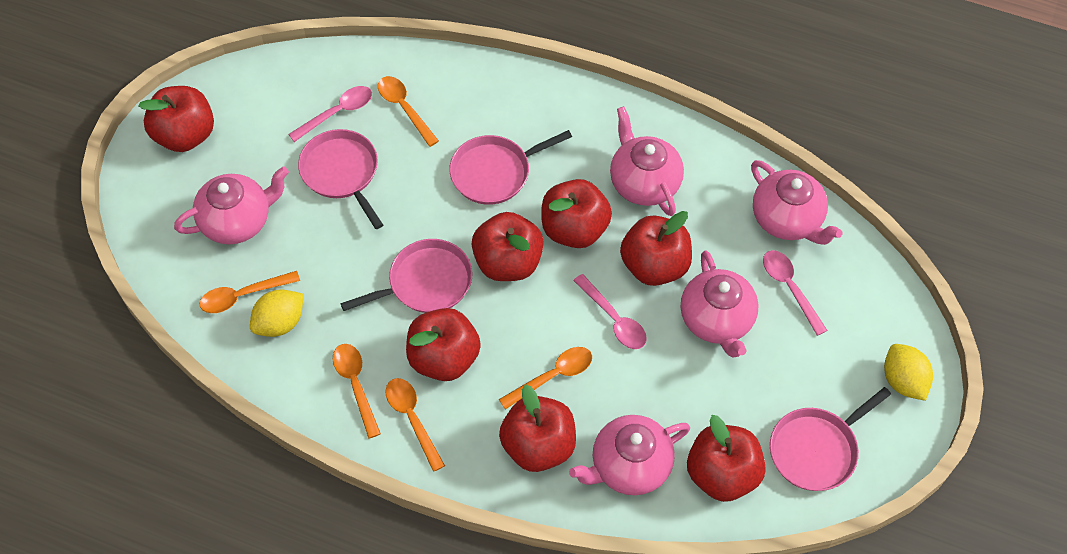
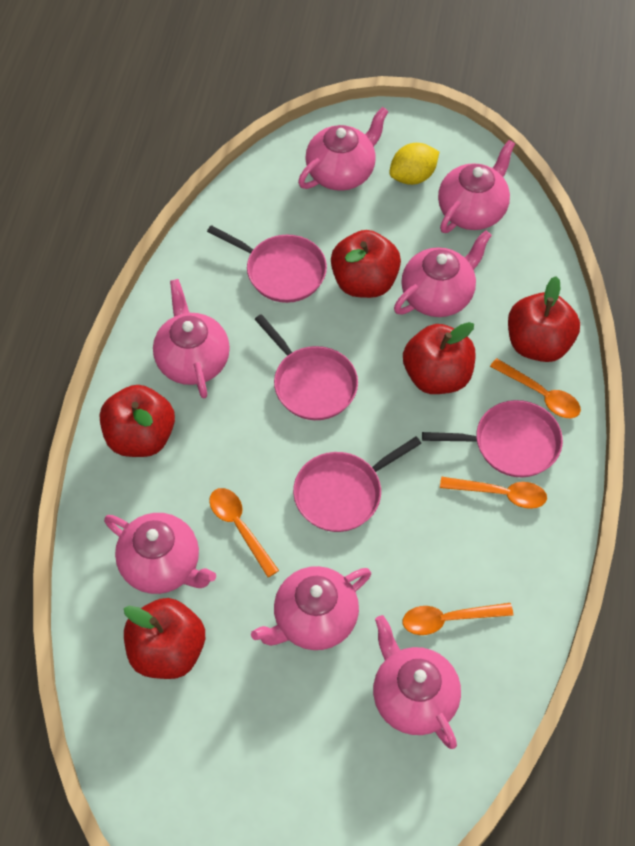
orange spoon: [200,271,300,313] [333,344,381,439] [378,76,439,147] [385,378,445,472] [499,347,592,410] = 5 -> [209,488,279,577] [403,603,513,635] [440,477,547,509] [490,358,581,418] = 4
pink spoon: [288,86,372,142] [573,274,647,349] [763,250,828,336] = 3 -> none = 0
pink teapot: [174,167,289,244] [569,415,690,495] [610,106,684,216] [681,250,759,358] [751,160,842,245] = 5 -> [104,513,216,594] [153,279,230,398] [251,566,371,650] [298,107,389,191] [373,615,461,749] [394,230,492,317] [438,140,515,233] = 7
red apple: [138,86,214,152] [406,308,481,381] [472,212,544,281] [499,384,576,472] [541,179,612,248] [620,211,692,286] [687,415,766,502] = 7 -> [100,385,175,457] [124,598,205,679] [331,230,401,298] [403,322,476,394] [508,276,580,362] = 5
yellow lemon: [250,290,304,337] [884,344,933,401] = 2 -> [389,143,439,185] = 1

